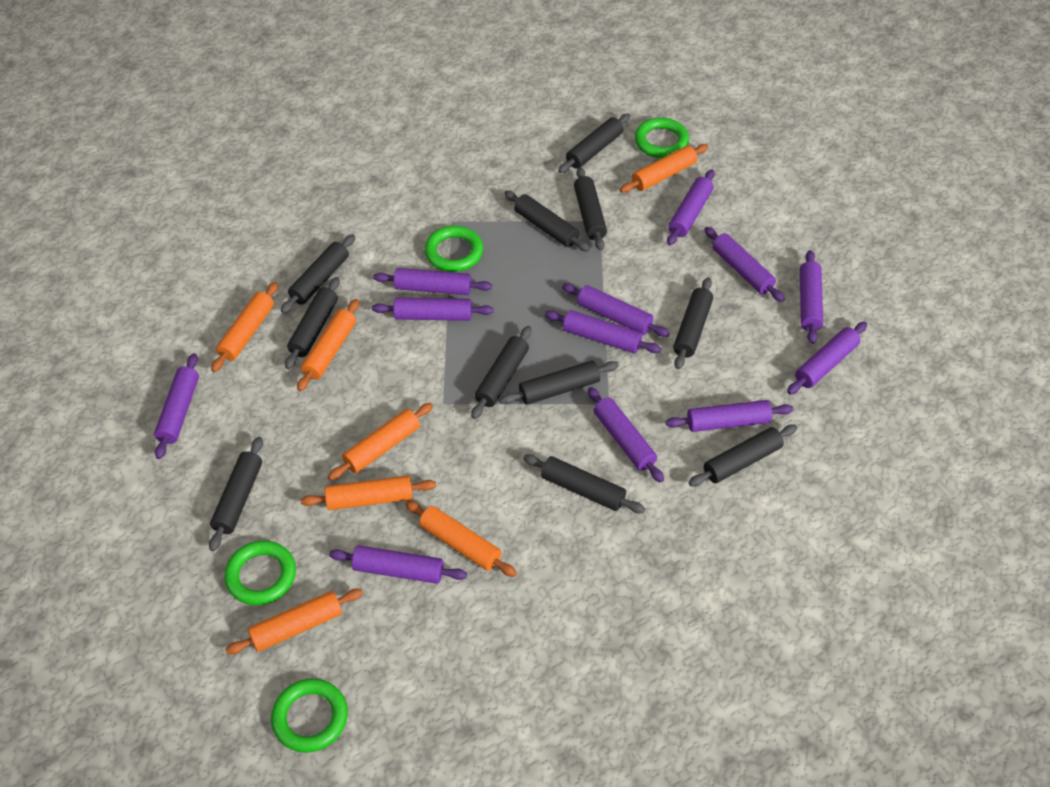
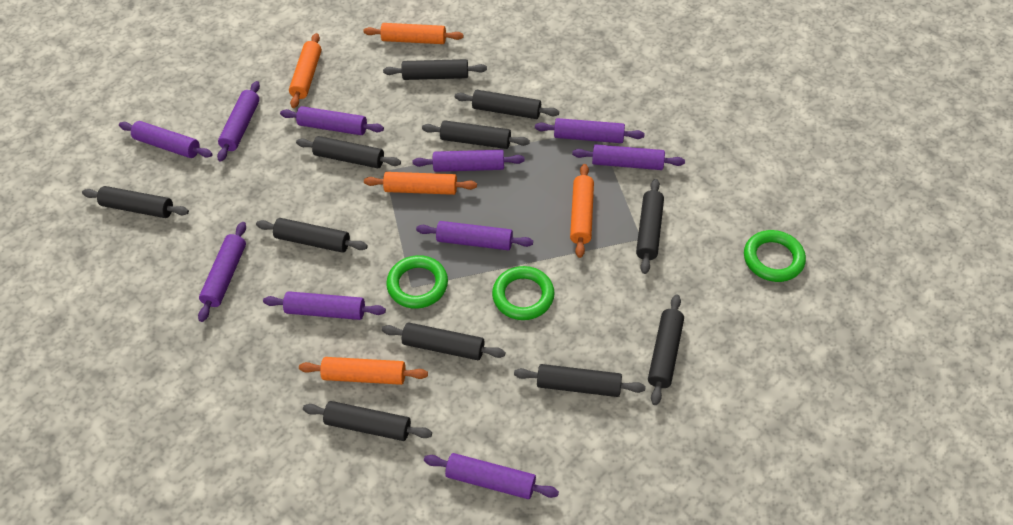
green ring: [224,541,296,605] [271,678,348,753] [424,226,483,272] [634,117,689,158] = 4 -> [386,255,448,309] [492,266,555,320] [744,230,806,282] = 3
orange rolling pin: [211,282,278,372] [225,589,363,655] [297,299,359,391] [301,476,436,510] [328,403,433,480] [405,501,517,577] [620,144,708,193] = 7 -> [289,33,322,108] [299,357,428,385] [363,23,463,44] [364,172,477,195] [570,164,594,258] = 5
purple rolling pin: [154,353,199,459] [329,545,467,584] [372,298,494,321] [373,268,492,295] [545,310,661,353] [562,283,670,337] [588,387,664,483] [666,400,793,432] [667,170,715,245] [704,227,785,302] [787,322,867,394] [800,250,823,344] = 12 -> [119,121,213,158] [198,222,246,322] [217,81,260,162] [263,291,386,320] [280,106,384,135] [413,150,525,172] [416,221,533,250] [424,453,559,499] [535,118,645,143] [572,144,685,170] = 10

